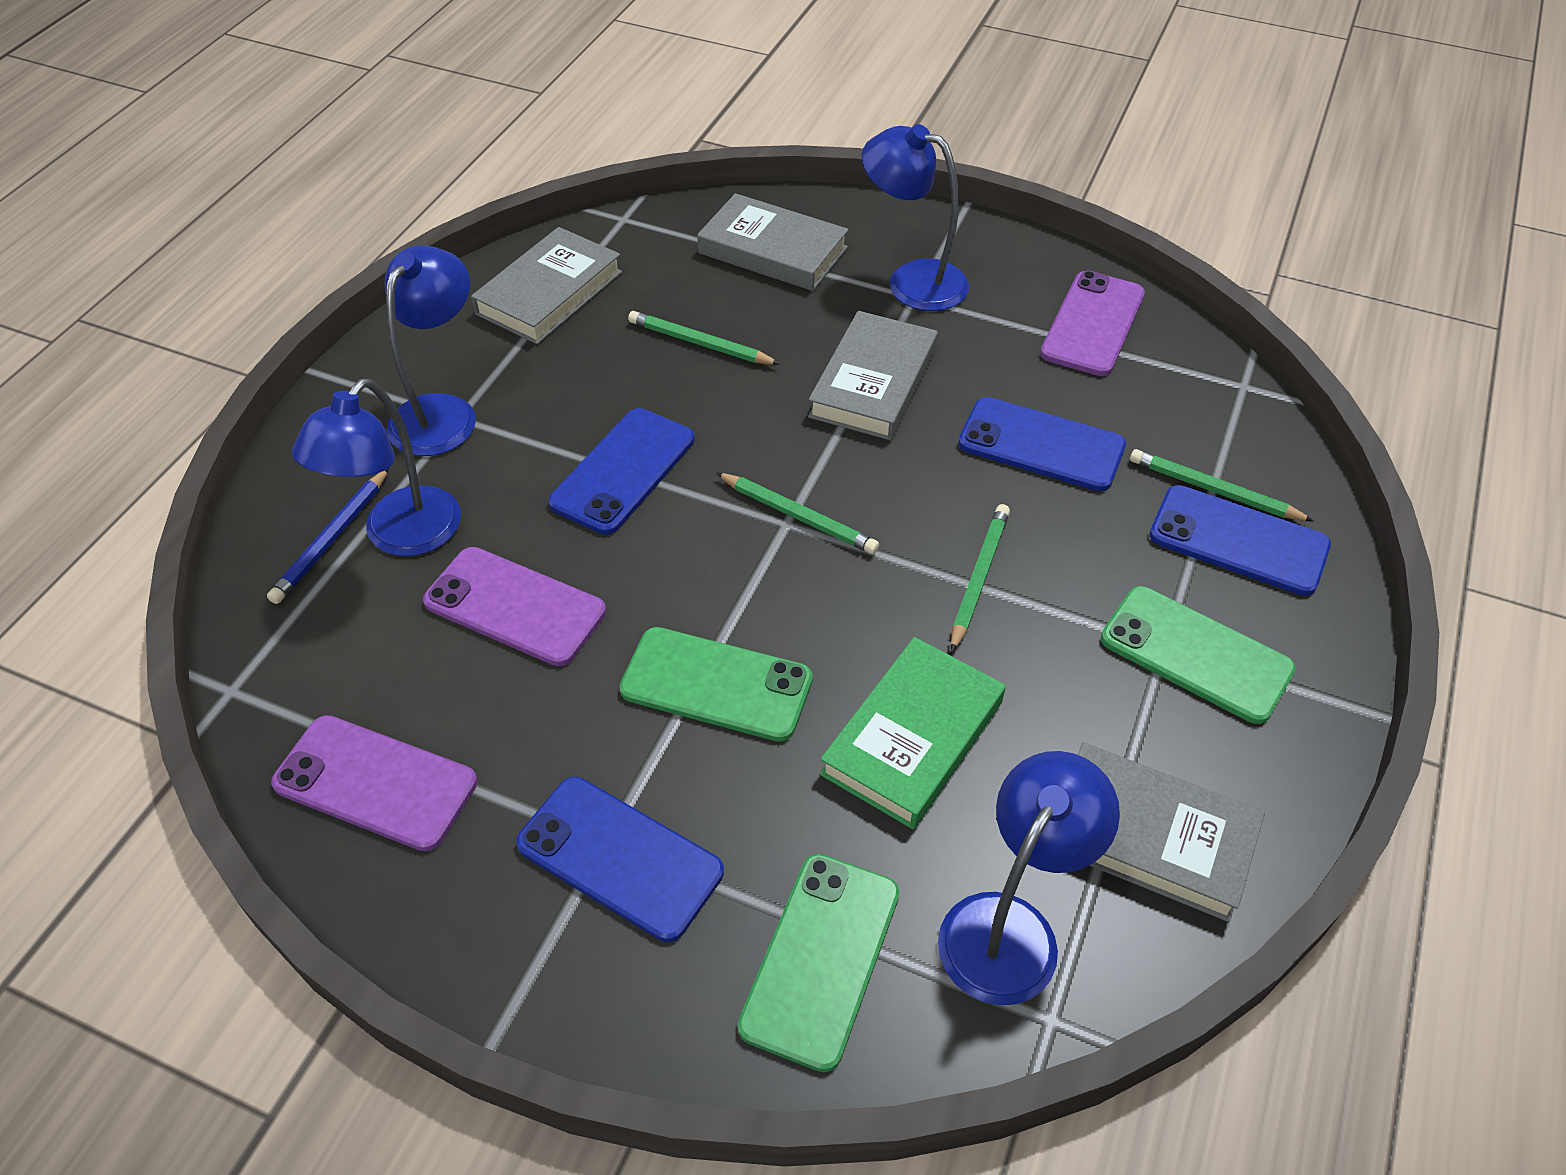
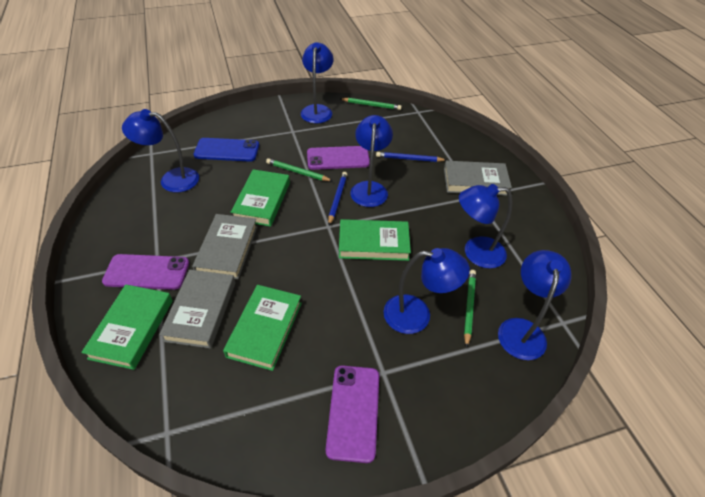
blue lamp: [292,378,461,556] [384,245,476,456] [862,124,969,311] [938,751,1120,1005] = 4 -> [122,109,199,192] [301,42,334,123] [350,115,393,207] [383,248,470,334] [459,184,512,268] [498,250,571,360] = 6
blue pencil: [267,468,389,604] = 1 -> [328,172,348,225] [376,152,446,162] = 2
blue phone: [516,777,724,942] [548,408,695,535] [958,397,1126,491] [1149,485,1331,596] = 4 -> [193,138,259,162] = 1
green book: [820,637,1006,829] = 1 -> [81,284,173,370] [223,285,302,371] [231,169,290,227] [339,219,411,261] = 4
green pencil: [628,311,780,365] [716,472,879,554] [951,504,1010,653] [1130,449,1314,522] = 4 -> [266,158,333,181] [340,98,402,110] [464,270,476,348] = 3
green phone: [619,627,813,742] [738,854,899,1072] [1101,586,1296,724] = 3 -> none = 0
grey book: [471,227,622,344] [697,193,849,291] [808,311,938,440] [1078,743,1265,922] = 4 -> [159,269,236,349] [192,214,258,280] [444,161,512,196] = 3

